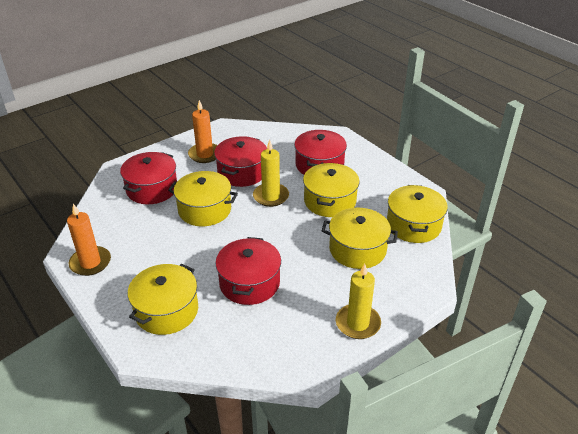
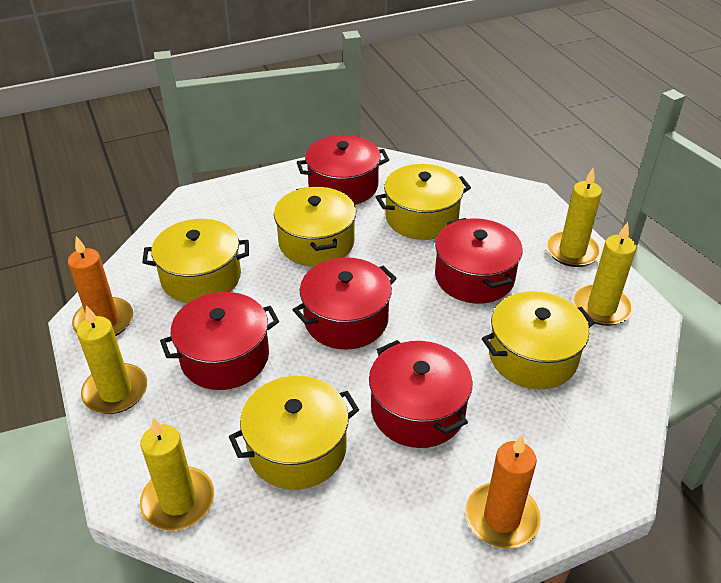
red pot: [120,152,177,204] [214,136,267,187] [215,237,281,305] [294,130,347,175] = 4 -> [160,292,279,390] [293,257,397,350] [297,135,389,205] [369,340,473,448] [435,218,523,304] = 5
yellow candle: [253,140,289,207] [336,263,381,339] = 2 -> [77,306,147,414] [140,418,214,531] [546,168,602,267] [573,222,637,326] = 4

